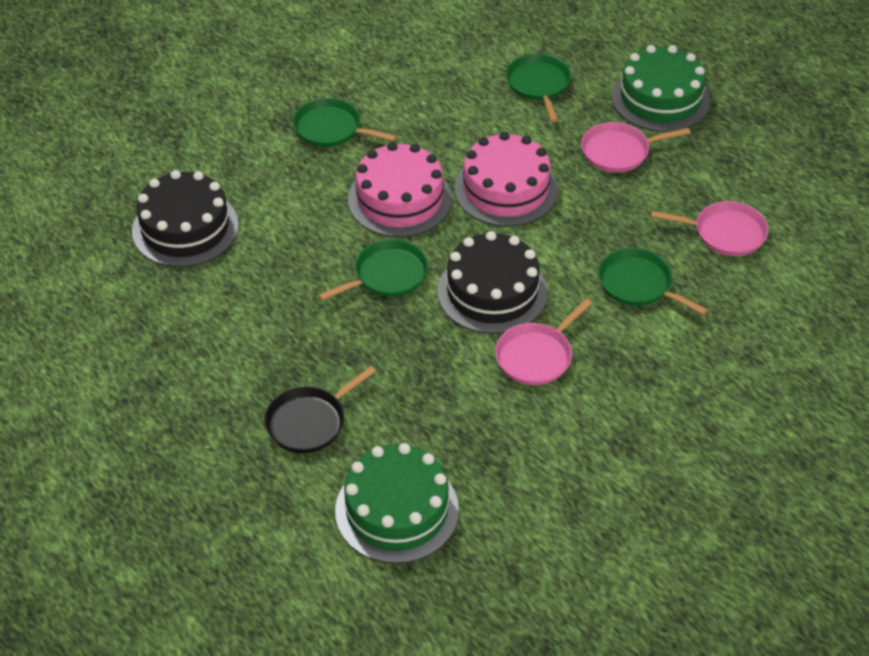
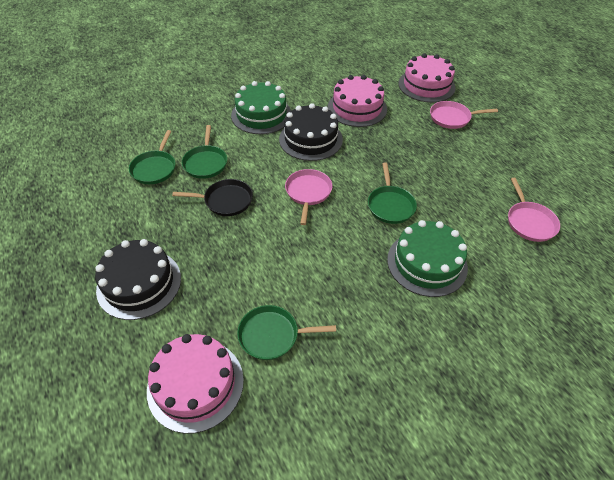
pink cake: [348,142,452,237] [454,132,558,226] = 2 -> [147,334,244,434] [328,75,387,127] [398,53,456,103] = 3

